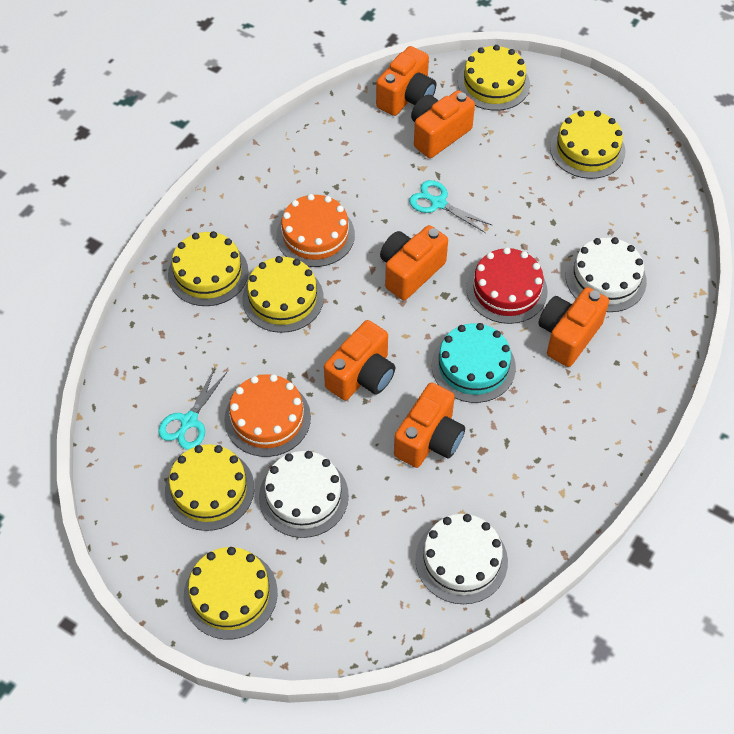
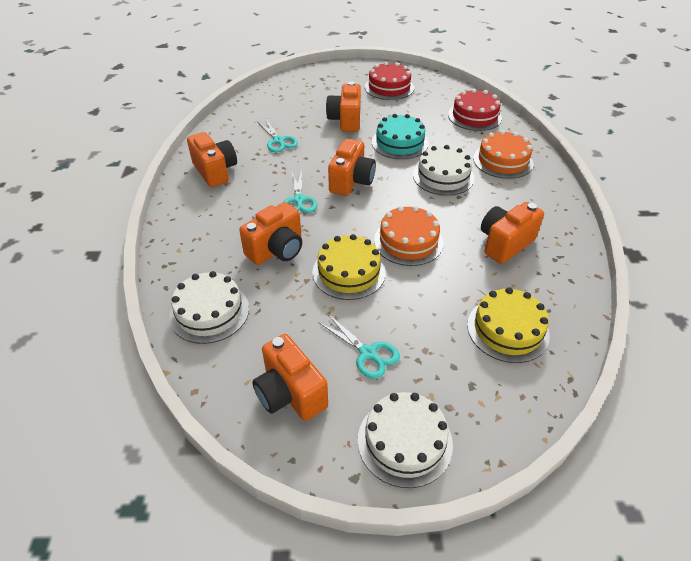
red cake: [466,247,548,324] = 1 -> [365,62,414,100] [448,89,502,131] = 2
turquoise scissors: [158,368,227,450] [409,180,492,233] = 2 -> [258,118,298,152] [284,170,317,213] [318,314,400,379] = 3
yellow cake: [165,444,254,531] [168,231,249,306] [183,547,278,639] [242,256,324,333] [458,45,530,111] [550,110,626,179] = 6 -> [312,234,386,300] [467,287,550,363] = 2

